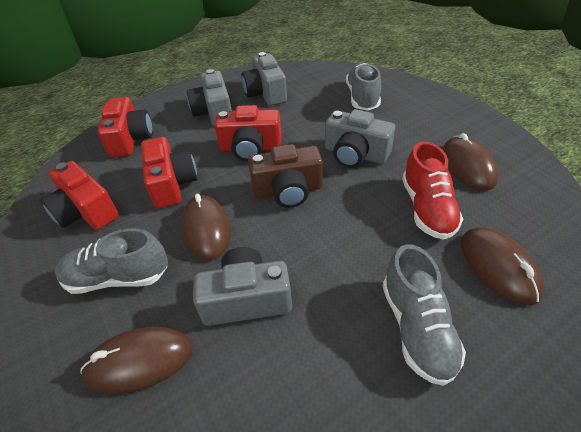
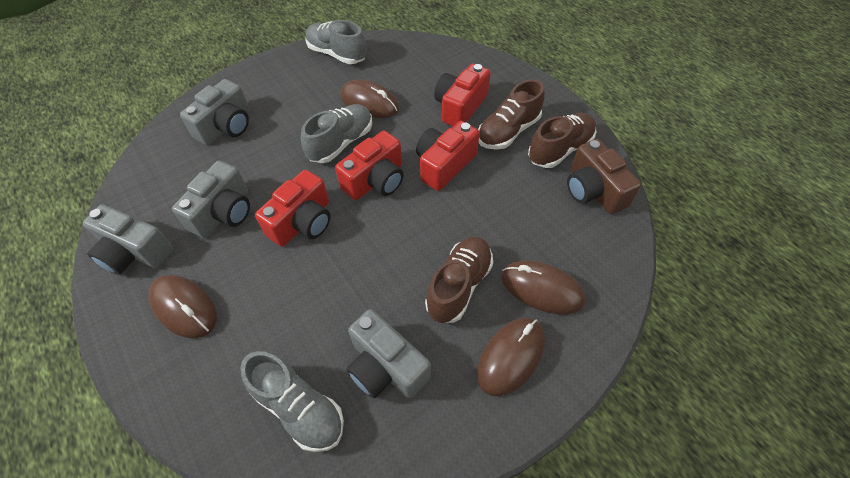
brown shoe: none = 0 -> [425,237,493,323] [478,79,545,150] [528,113,596,168] = 3
red shoe: [402,142,463,240] = 1 -> none = 0

